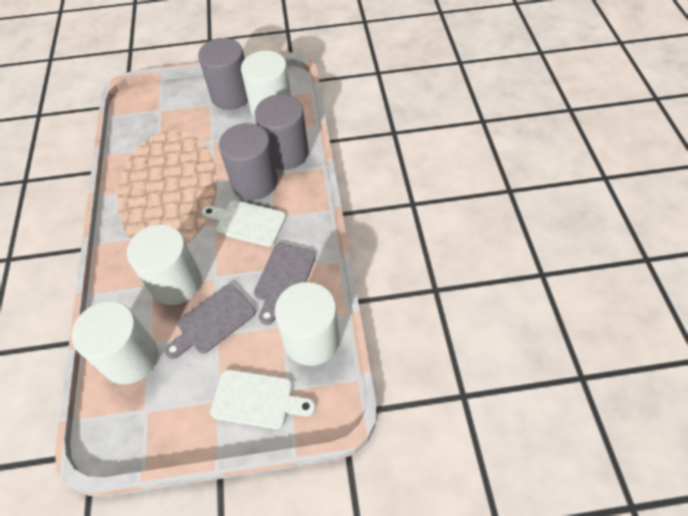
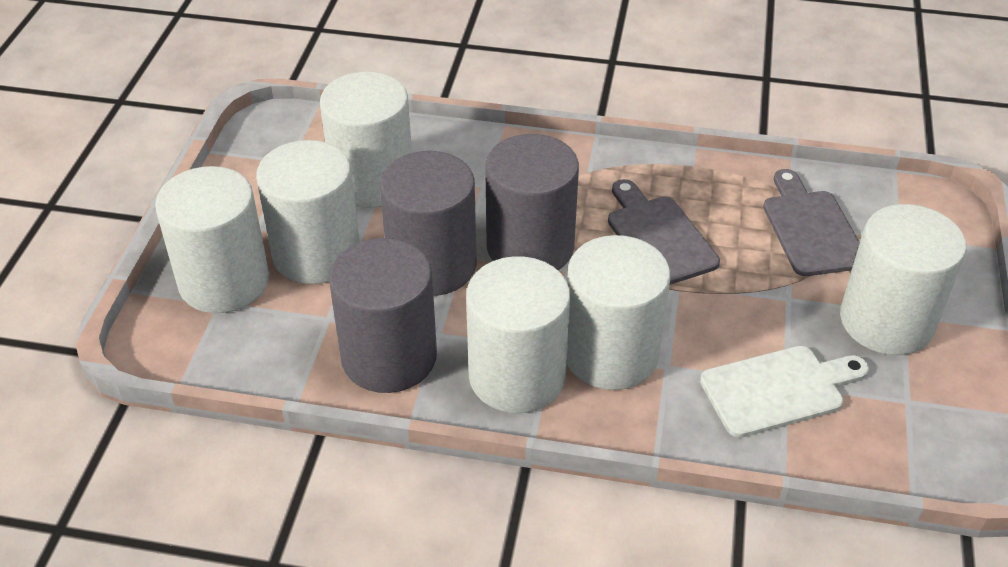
white cutting board: [202,200,286,247] [210,370,315,429] = 2 -> [700,346,869,438] = 1
white cylinder: [72,301,158,384] [127,224,201,305] [241,51,291,118] [275,282,339,366] = 4 -> [155,166,269,313] [256,140,360,284] [320,72,412,208] [466,256,570,413] [567,235,670,390] [840,204,966,355] = 6

